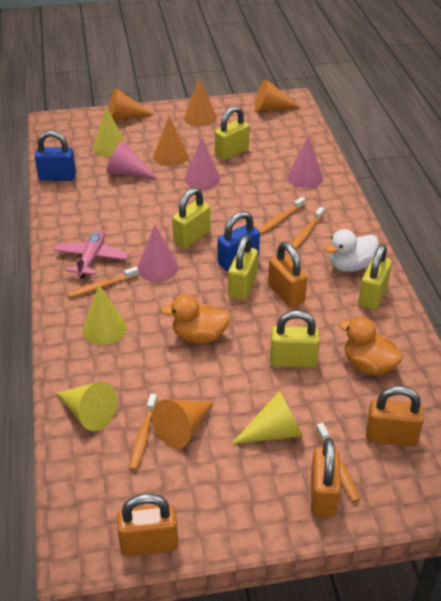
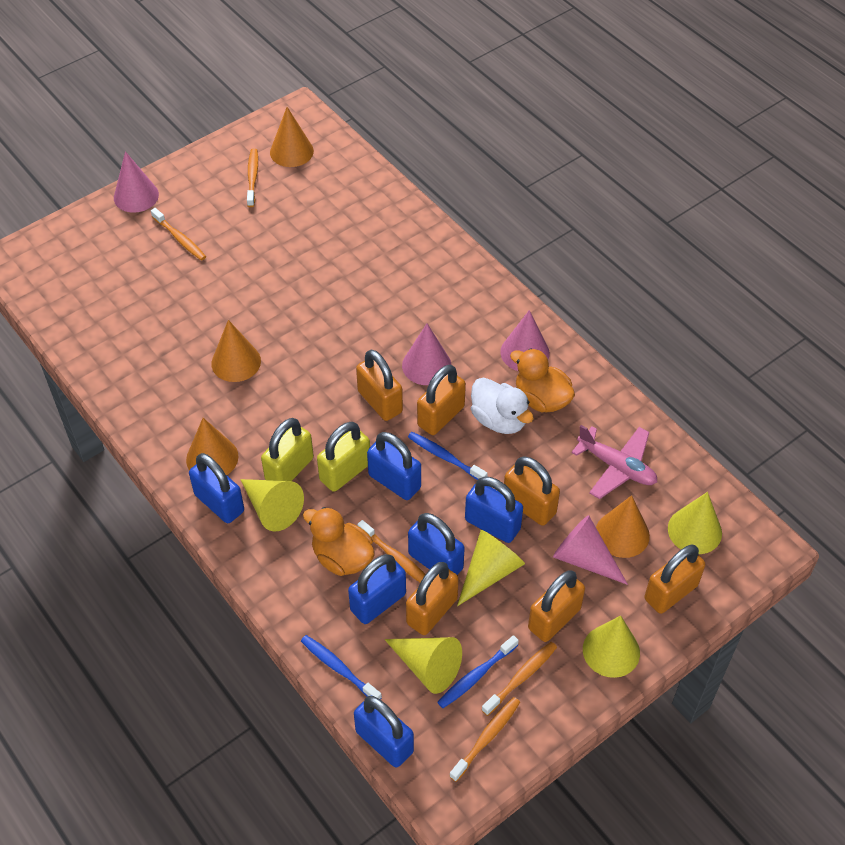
blue padlock: [35,131,76,181] [218,211,260,271] = 2 -> [189,453,244,523] [348,554,406,624] [354,696,414,768] [367,432,421,500] [408,513,465,575] [465,477,523,543] = 6
blue toothbrush: none = 0 -> [301,635,382,700] [408,432,488,480] [437,635,519,708] = 3
orange cone: [108,88,154,120] [152,399,214,449] [153,116,188,166] [184,78,217,126] [255,79,301,111] = 5 -> [186,418,238,475] [211,320,261,382] [270,107,314,167] [596,495,650,558] = 4
orange padlock: [117,493,178,556] [268,242,308,307] [311,438,341,518] [366,386,424,447] = 4 -> [356,350,403,421] [406,562,459,635] [417,365,466,435] [504,457,560,526] [528,570,585,642] [645,545,705,614] = 6
yellow cone: [56,382,117,431] [83,285,127,345] [93,107,126,157] [231,391,303,444] = 4 -> [240,479,304,531] [384,637,462,694] [457,530,525,606] [583,615,640,678] [668,492,722,554] = 5
yellow padlock: [172,187,210,248] [215,106,250,160] [228,235,258,300] [270,310,320,368] [358,244,392,310] = 5 -> [261,418,314,481] [317,422,370,492] = 2

